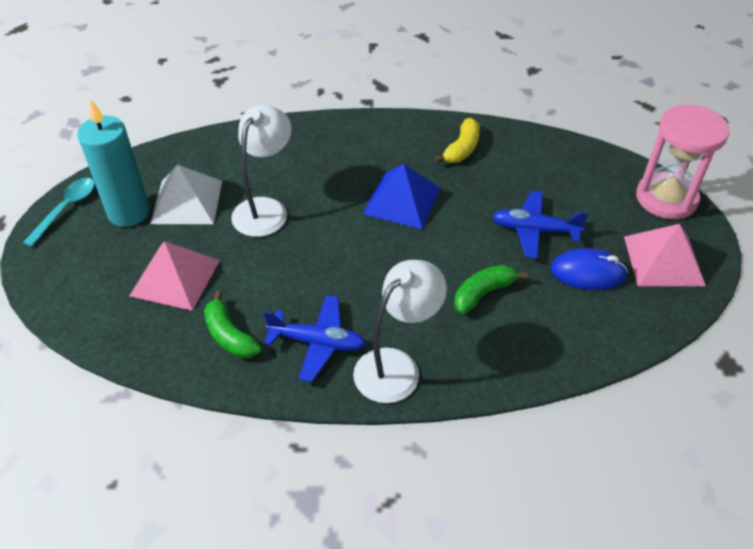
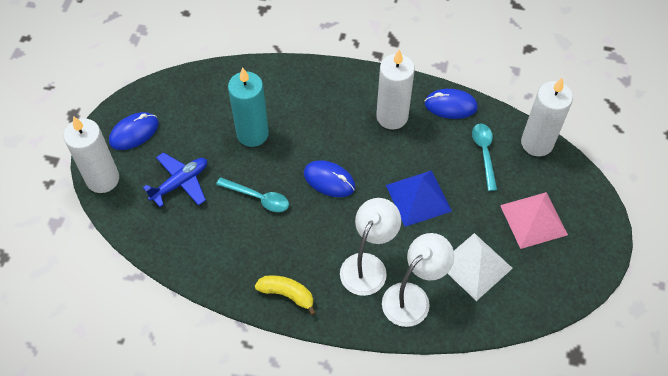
blue mouse: [550,248,628,290] = 1 -> [109,112,159,150] [304,160,355,197] [424,89,478,119] = 3
blue plane: [264,295,366,382] [492,190,588,259] = 2 -> [143,152,207,207] = 1
green banana: [204,291,261,359] [454,265,528,314] = 2 -> none = 0
pink hourglass: [636,105,730,219] = 1 -> none = 0
pink pyramid: [129,241,220,311] [624,224,706,286] = 2 -> [500,192,568,249] = 1
turquoise spoon: [23,178,95,247] = 1 -> [216,177,289,212] [472,123,497,191] = 2
white candle: none = 0 -> [63,116,119,193] [376,49,415,129] [521,78,573,156] = 3

